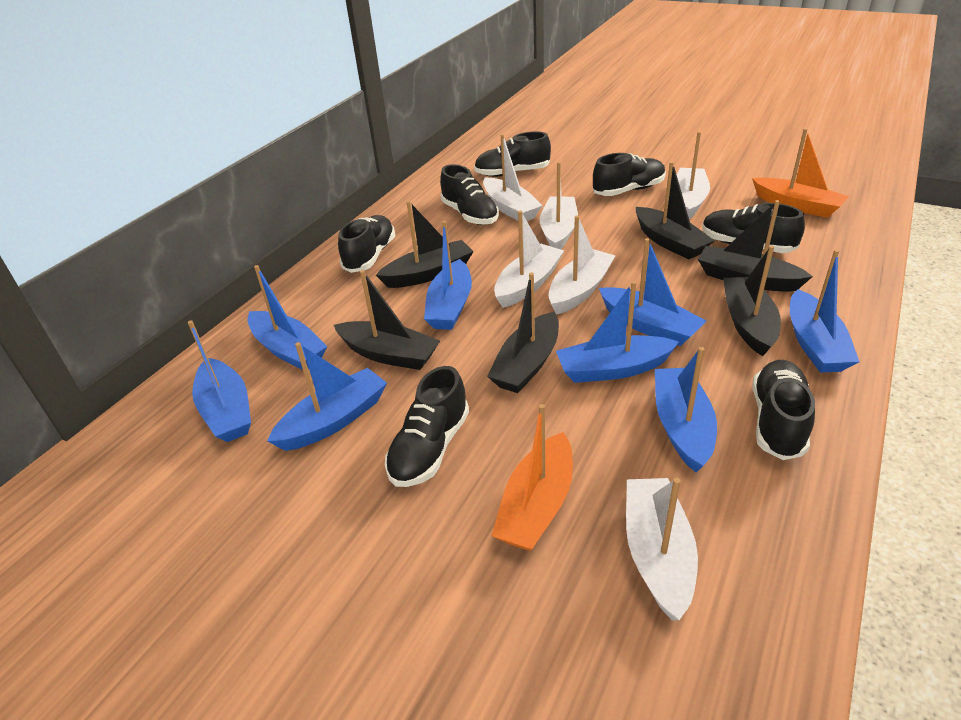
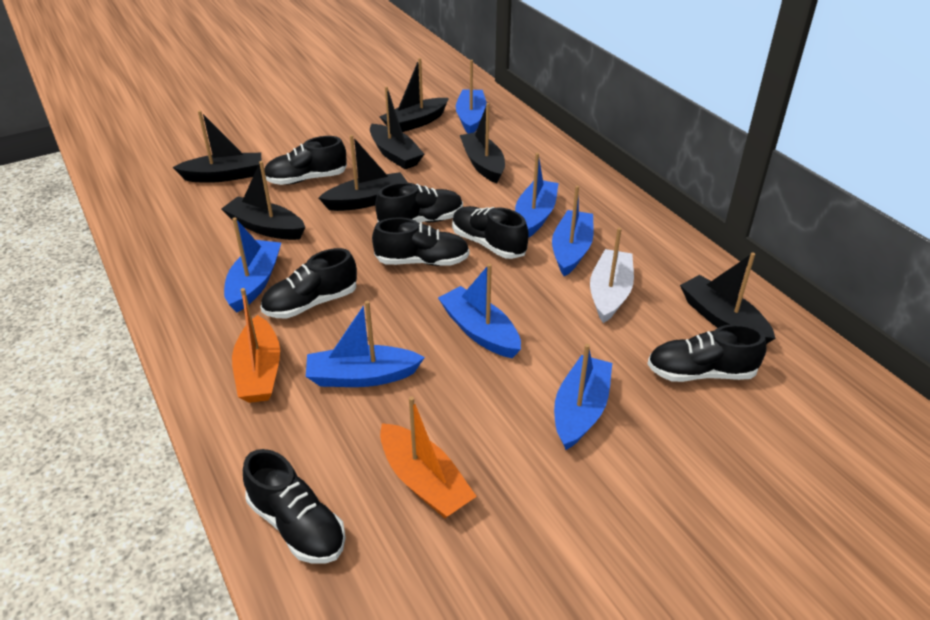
black boat: [334,270,440,370] [376,201,474,288] [487,273,559,393] [636,161,715,259] [698,200,813,292] [723,246,781,356] = 6 -> [172,110,261,183] [221,161,306,240] [319,135,408,211] [370,86,424,169] [379,58,449,132] [460,103,505,183] [680,253,776,344] = 7
blue boat: [188,320,251,442] [247,265,327,370] [267,342,387,451] [424,221,472,330] [556,281,679,383] [599,238,706,346] [655,347,717,472] [790,249,859,373] = 8 -> [224,217,281,312] [306,301,425,387] [438,264,521,358] [456,60,487,134] [515,153,558,238] [552,186,594,276] [554,344,612,450] = 7
white boat: [483,134,543,221] [494,211,564,308] [540,162,578,249] [548,216,616,315] [626,478,698,621] [677,131,710,219] = 6 -> [590,228,634,323] = 1

